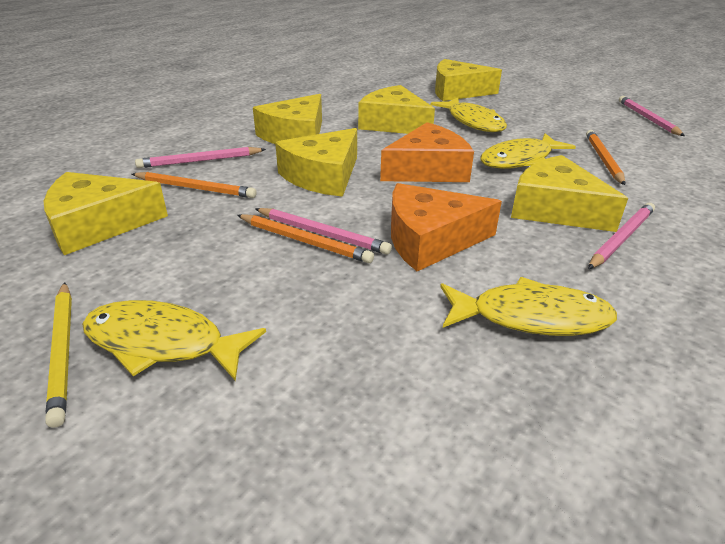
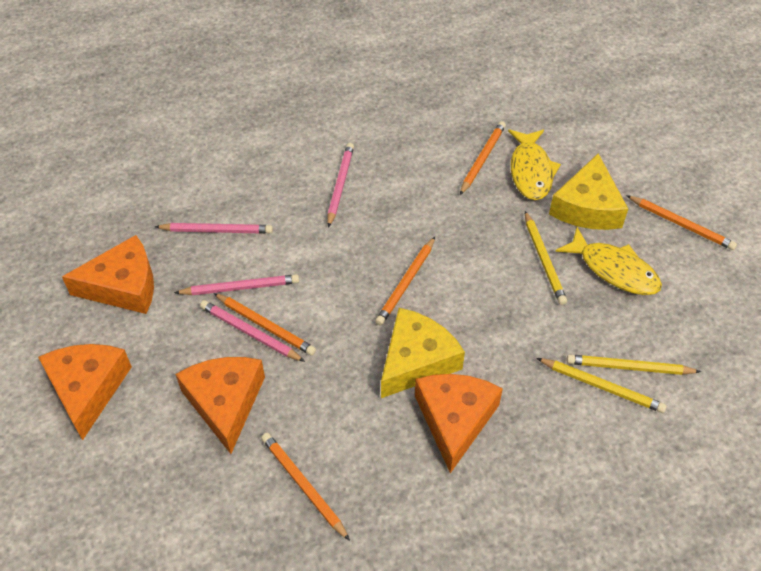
orange cheese: [380,122,474,182] [391,183,502,271] = 2 -> [38,344,132,440] [62,235,154,314] [175,357,265,454] [415,374,503,473] = 4
orange pencil: [132,172,257,198] [237,214,374,263] [586,130,625,185] = 3 -> [214,293,316,356] [261,433,350,541] [375,237,435,326] [460,121,506,195] [626,195,737,250] = 5
yellow cheese: [44,172,168,255] [253,94,322,144] [275,128,357,197] [358,85,435,134] [435,59,502,101] [511,155,628,232] = 6 -> [381,308,465,398] [549,154,628,230] = 2
yellow fish: [82,300,266,381] [431,98,507,132] [440,277,617,336] [480,133,576,169] = 4 -> [508,130,561,200] [555,227,662,295] = 2
yellow pencil: [45,282,72,428] = 1 -> [525,211,567,305] [537,358,667,413] [566,354,701,375] = 3

